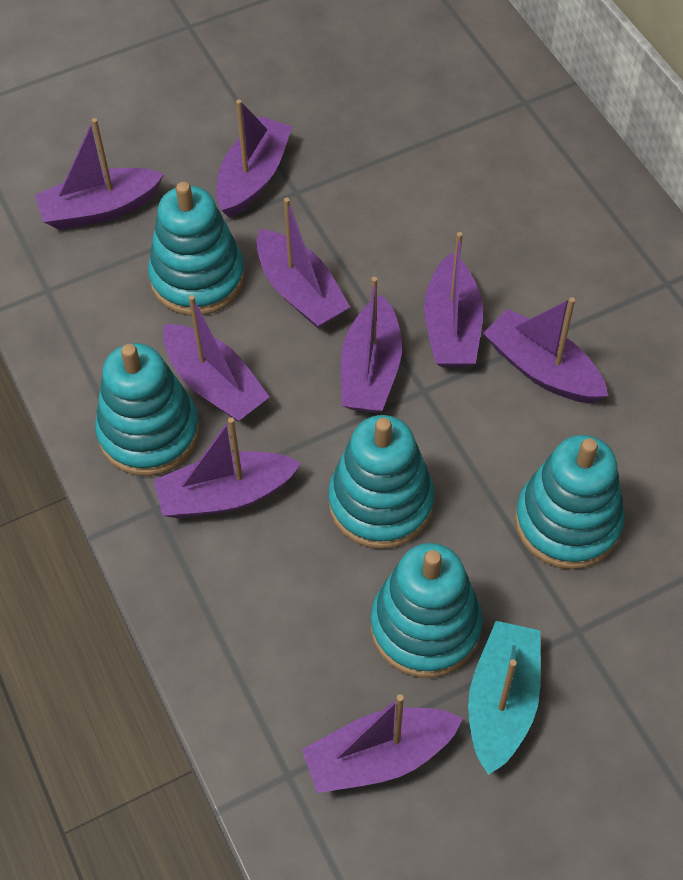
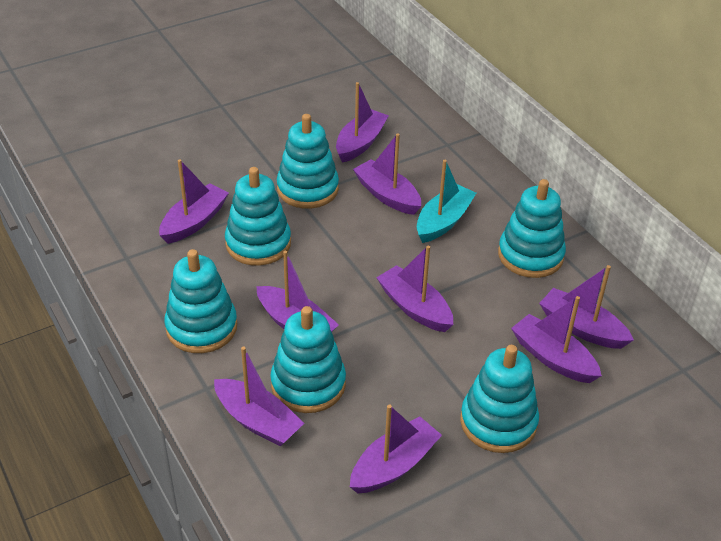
turquoise stacking toy: [95,343,200,476] [148,182,245,316] [328,415,435,549] [371,543,483,678] [515,435,625,569] = 5 -> [165,249,237,353] [225,167,291,266] [270,306,346,413] [277,114,339,209] [460,345,539,453] [498,179,566,278] = 6

